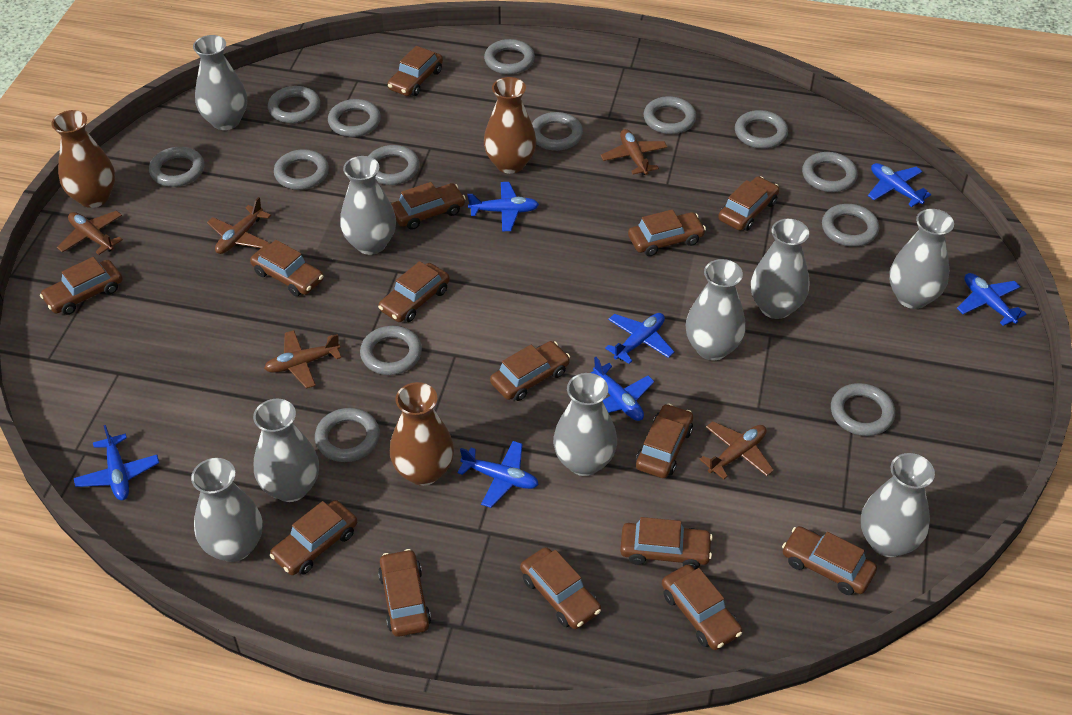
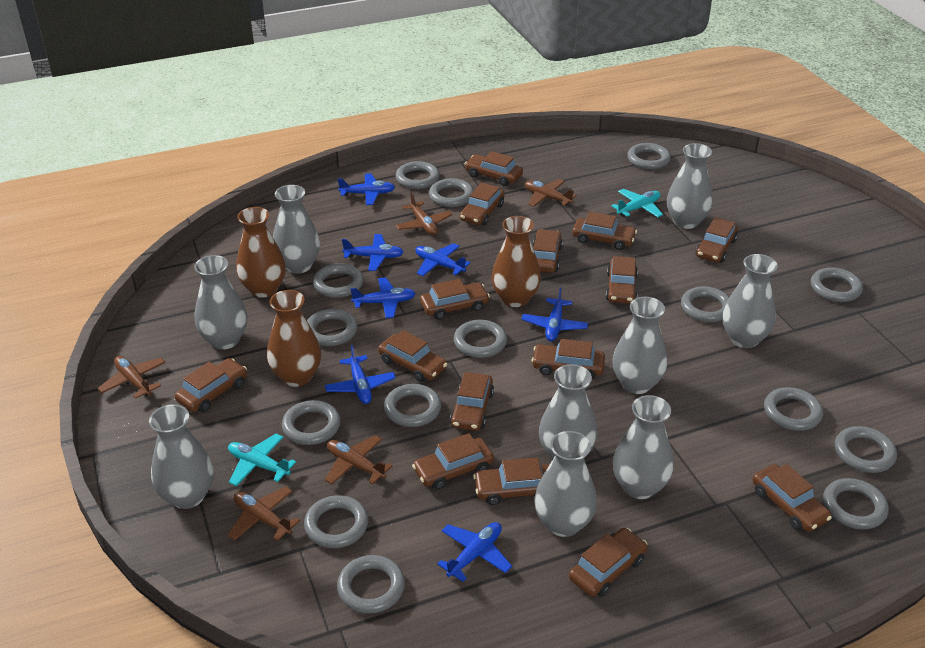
grey ring: [149,147,204,187] [268,86,320,123] [274,149,329,190] [315,408,380,462] [328,99,381,137] [360,326,422,375] [368,145,419,185] [484,39,535,74] [532,112,583,151] [644,96,696,134] [735,110,788,149] [802,152,858,192] [822,204,879,247] [831,383,895,436] = 14 -> [282,400,340,445] [304,495,368,548] [307,309,357,346] [313,263,363,298] [337,555,405,614] [384,384,441,427] [396,161,440,189] [429,178,474,207] [454,320,507,358] [627,143,671,169] [681,286,729,322] [764,387,823,431] [811,267,863,302] [823,478,889,529] [835,426,897,473] = 15
turquoise plane: none = 0 -> [228,434,296,486] [612,189,663,217] = 2

